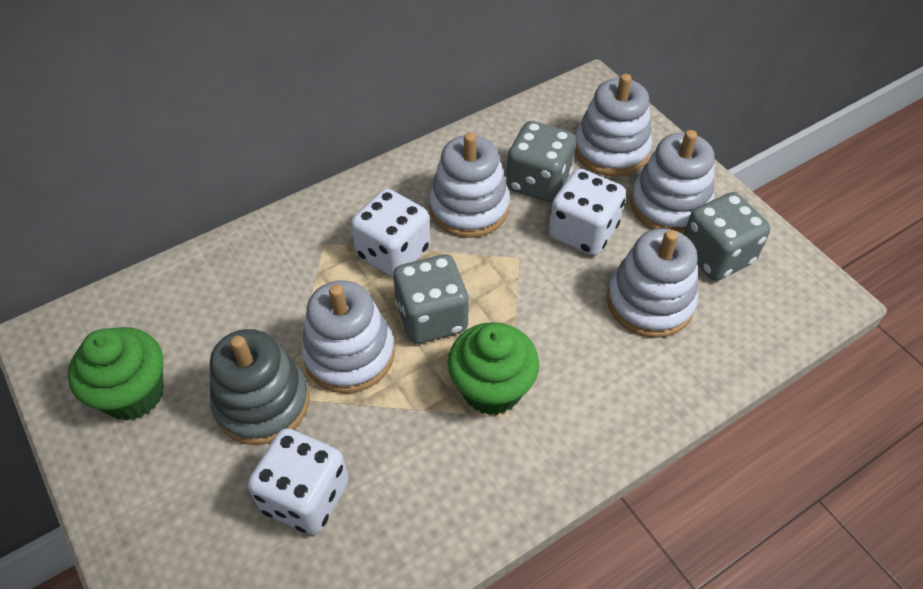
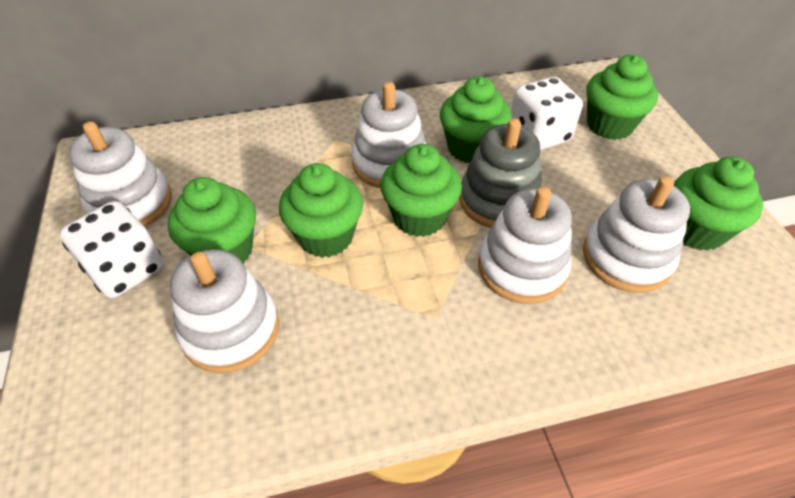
green cupcake: [68,327,164,421] [448,322,539,415] = 2 -> [168,177,256,264] [279,163,363,258] [380,144,462,237] [440,76,512,163] [586,55,658,140] [674,157,763,251] = 6
grey dice: [393,254,469,344] [506,121,576,202] [684,192,771,280] = 3 -> none = 0
white dice: [248,428,348,535] [351,189,430,277] [548,169,626,256] = 3 -> [60,201,163,298] [511,77,583,150] = 2

